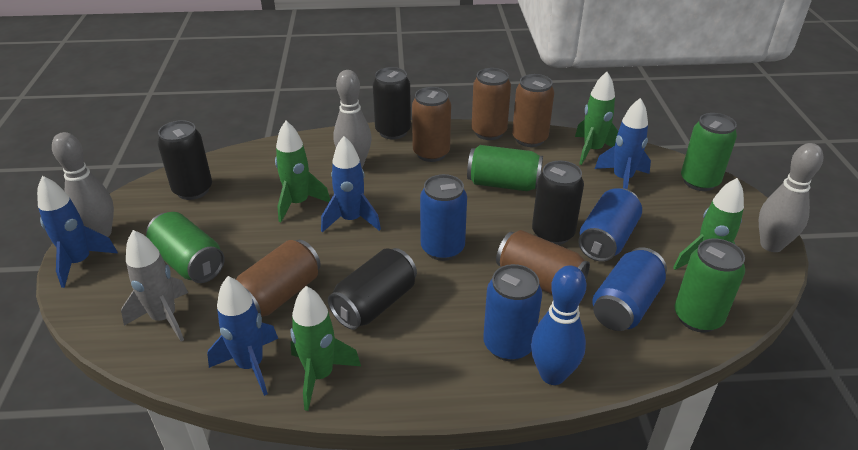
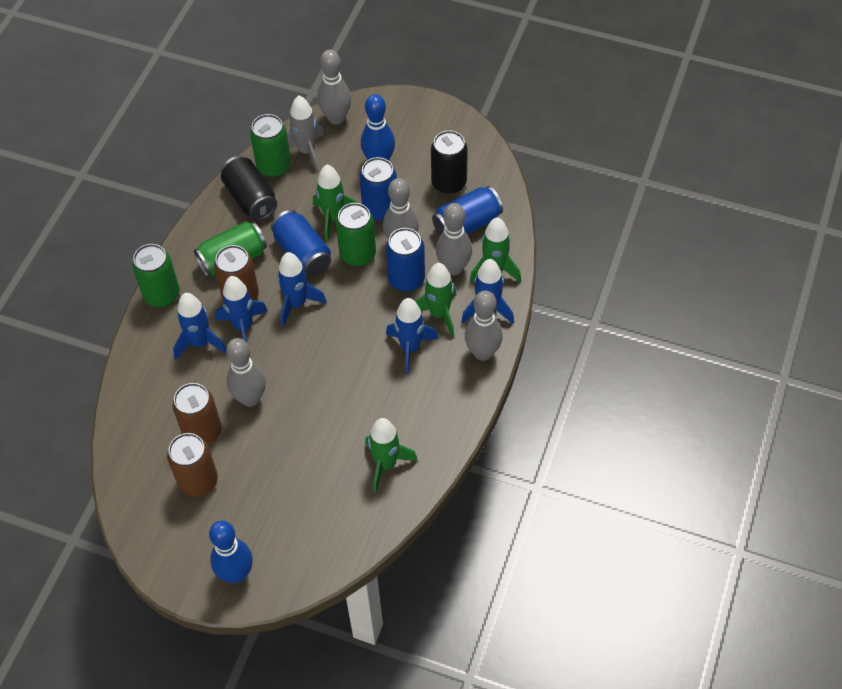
black can: [157,120,212,200] [328,248,417,330] [373,67,411,139] [532,161,584,245] = 4 -> [221,156,277,221] [431,130,468,195] = 2
blue bowling pin: [531,266,586,385] = 1 -> [209,521,253,583] [361,94,395,161] = 2
blue rocket: [37,176,118,288] [207,276,278,396] [321,136,381,232] [595,98,651,189] = 4 -> [173,293,226,360] [215,276,268,342] [277,252,327,327] [386,298,439,374] [461,259,514,324] = 5
brown can: [236,240,321,317] [412,87,451,162] [471,68,511,140] [496,230,590,294] [512,74,554,147] = 5 -> [167,433,218,497] [172,383,222,445] [214,245,259,301] = 3
grey bowling pin: [52,132,114,237] [334,70,372,168] [759,143,823,252] = 3 -> [226,338,266,407] [317,49,351,125] [383,178,419,240] [436,203,472,275] [465,290,503,361] = 5

